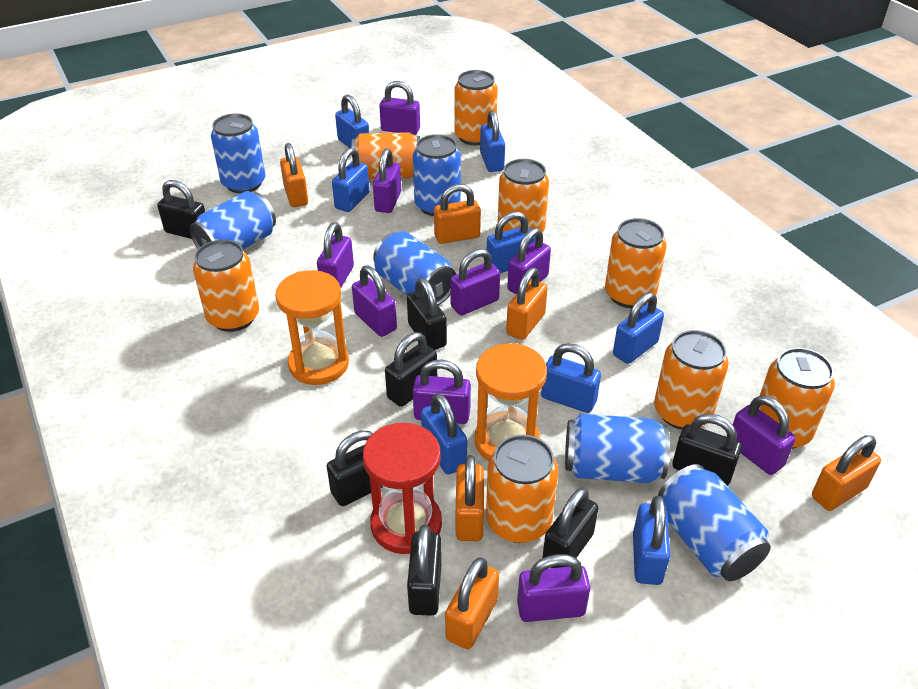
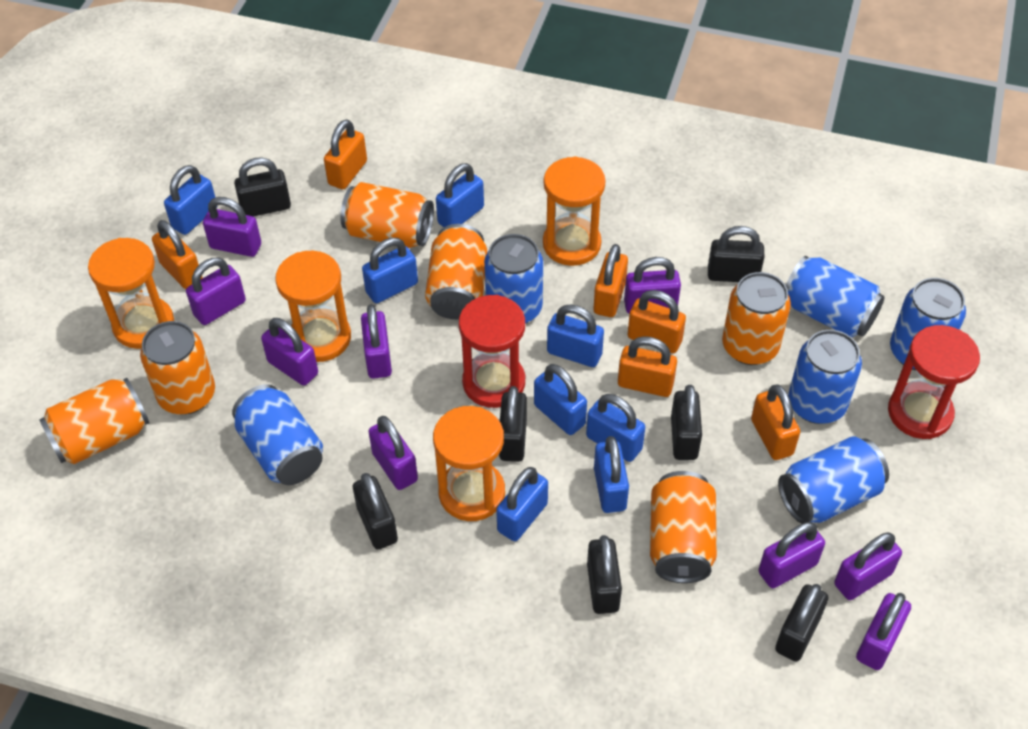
orange can: [193,240,259,332] [351,132,420,179] [454,70,498,145] [486,435,559,543] [498,159,549,233] [605,218,667,308] [654,330,728,429] [759,348,835,449] = 8 -> [40,378,149,464] [140,321,215,415] [340,182,434,248] [425,224,487,319] [650,471,717,583] [722,272,791,365] = 6
orange hourglass: [275,270,349,385] [475,343,547,461] = 2 -> [88,238,174,349] [275,251,351,362] [433,406,505,521] [543,156,605,266] = 4
red hourglass: [363,423,442,554] = 1 -> [459,295,525,408] [888,325,980,439] = 2

